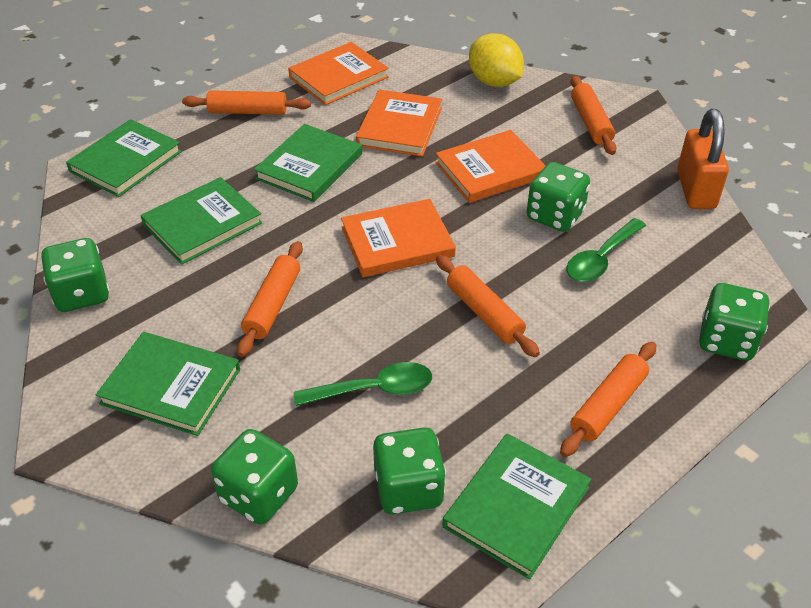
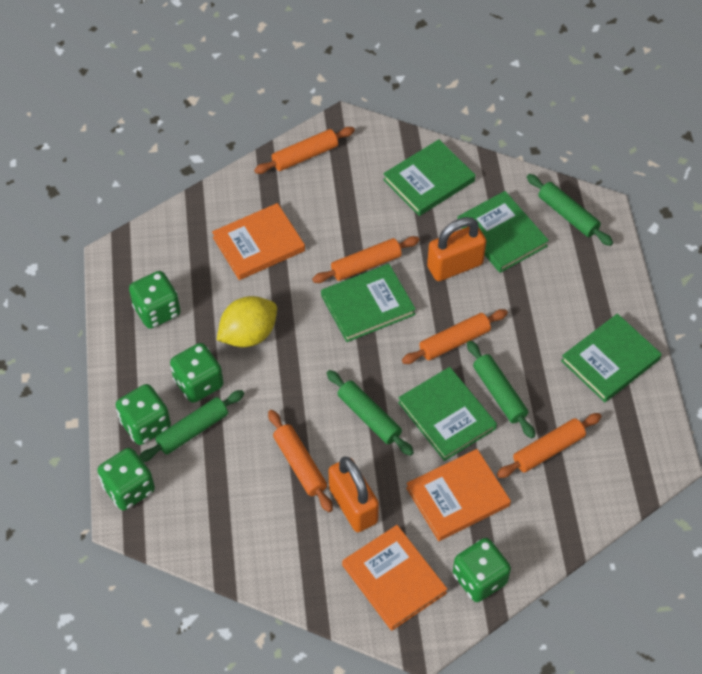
green rolling pin: none = 0 -> [139,390,244,462] [327,370,414,456] [467,340,535,439] [527,174,613,246] = 4
green spoon: [294,362,432,406] [567,218,646,282] = 2 -> none = 0
orange book: [288,42,389,105] [341,199,456,277] [356,89,442,157] [435,130,546,203] = 4 -> [212,203,305,280] [342,525,447,631] [406,449,511,541] = 3
orange padlock: [677,109,729,209] = 1 -> [328,456,379,532] [427,217,486,281] = 2

